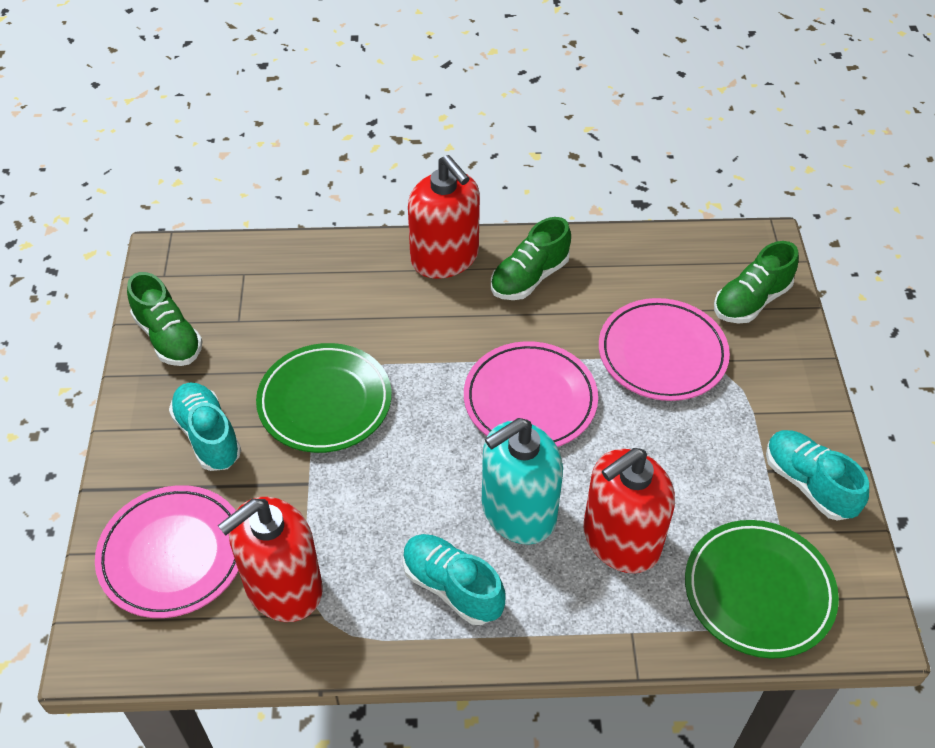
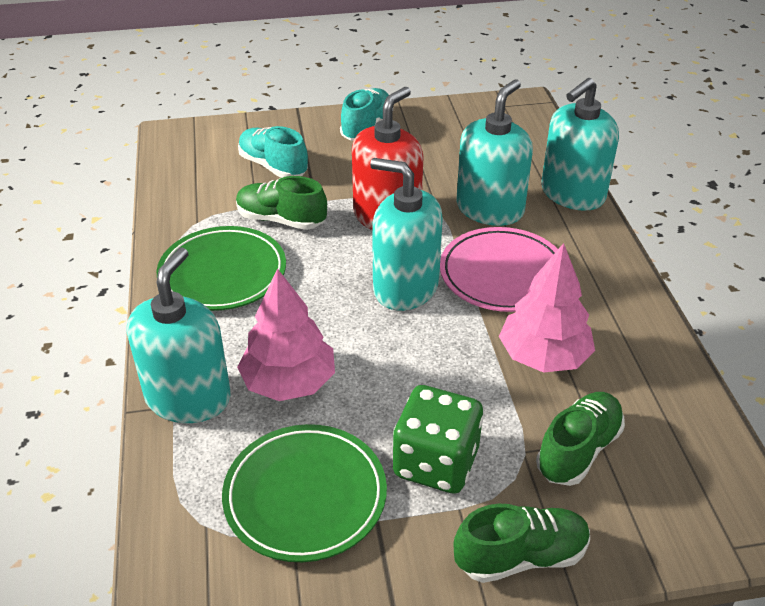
green dice: none = 0 -> [393,385,483,494] = 1
pink plate: [95,485,238,618] [464,341,598,447] [599,298,730,401] = 3 -> [440,227,558,312] = 1
pink tree: none = 0 -> [237,268,335,401] [499,243,595,373] = 2
red soap dispenser: [218,497,323,622] [408,155,480,279] [584,448,675,573] = 3 -> [352,87,423,230] = 1
turquoise shoe: [169,383,241,471] [403,534,505,625] [766,430,869,521] = 3 -> [238,126,308,178] [340,88,393,141] = 2
turquoise soap dispenser: [482,418,563,545] = 1 -> [127,247,231,423] [370,158,443,311] [456,80,533,226] [541,78,619,211] = 4

